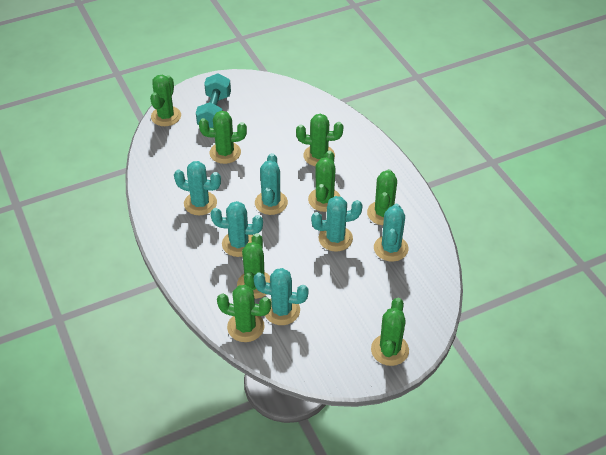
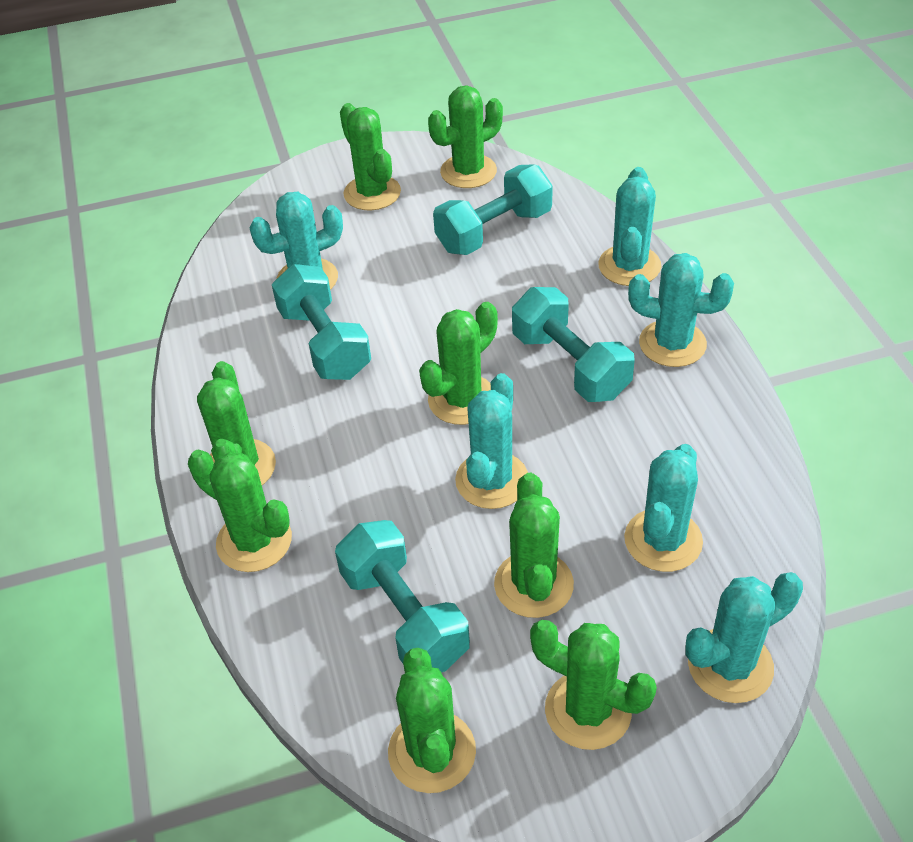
turquoise dumbbell: [196,73,231,128] = 1 -> [272,264,371,380] [335,520,470,672] [433,164,553,255] [512,287,635,402] = 4

